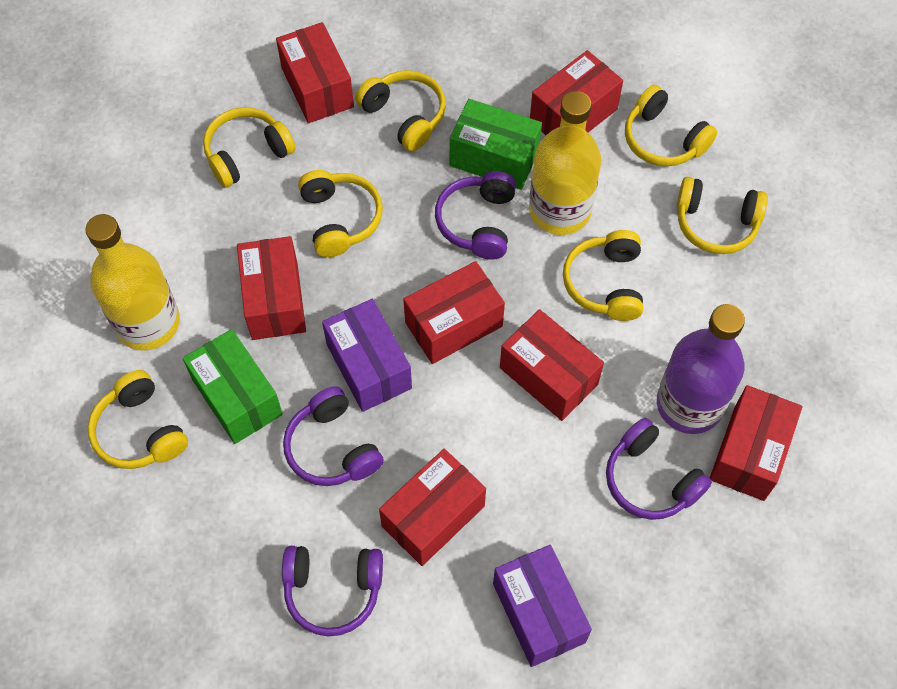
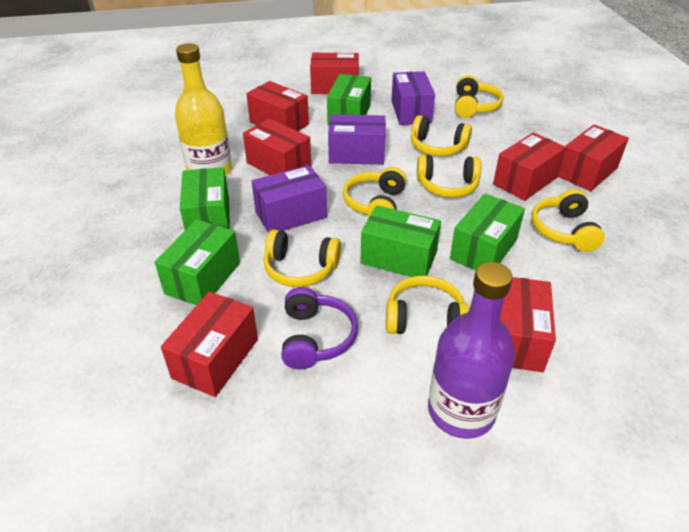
green box: [183,329,283,444] [450,99,542,190] = 2 -> [155,219,240,305] [180,167,230,230] [327,74,371,126] [361,205,441,277] [450,194,525,271] = 5
purple box: [322,299,412,412] [493,545,592,667] = 2 -> [252,165,327,233] [328,114,386,165] [391,71,435,125] = 3
purple headphones: [282,546,383,636] [283,386,384,486] [435,171,516,260] [606,418,712,520] = 4 -> [281,287,358,370] = 1
yellow bottle: [85,214,180,351] [529,91,601,235] = 2 -> [175,43,232,176] = 1

